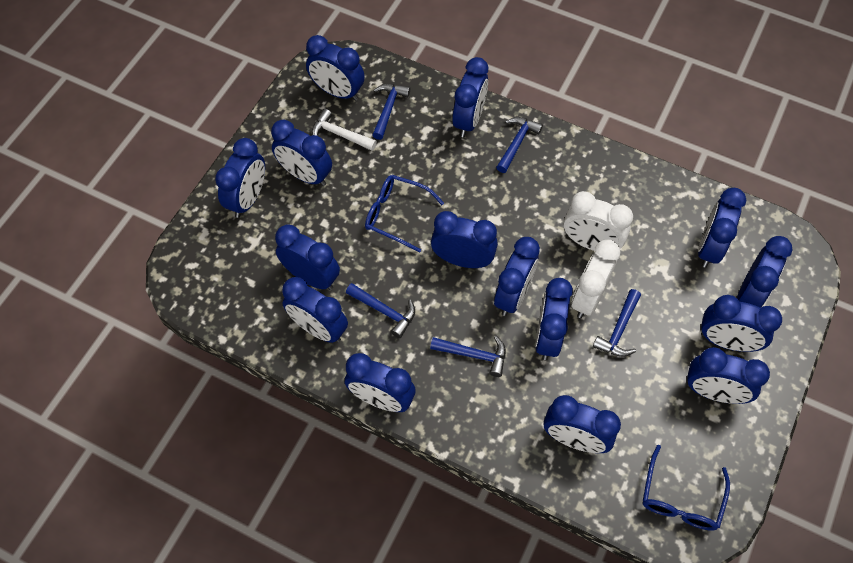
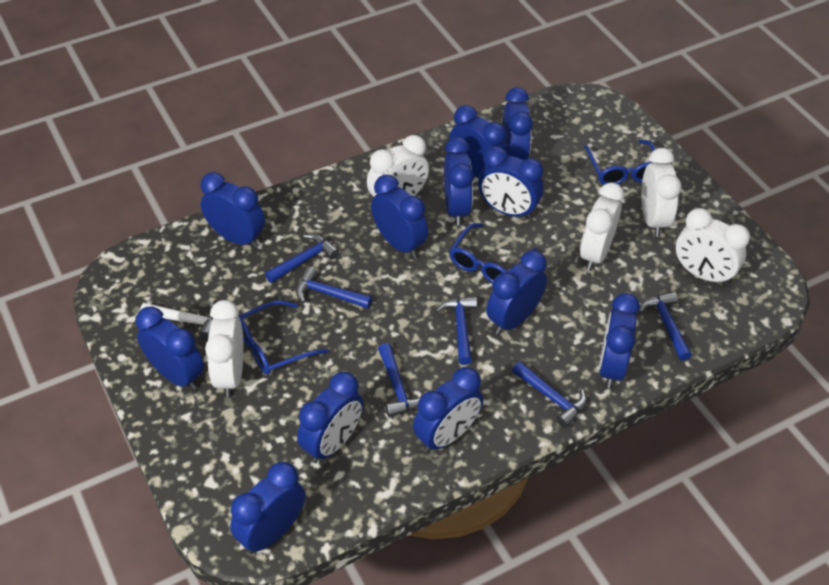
blue clock: [215,138,265,218] [271,119,332,186] [275,225,340,290] [282,277,348,343] [306,35,365,101] [345,353,416,412] [431,211,498,268] [452,57,488,137] [494,237,540,316] [535,278,573,360] [544,395,621,453] [687,347,770,404] [698,188,746,268] [701,295,782,352] [737,236,792,308] = 15 -> [136,306,204,390] [200,172,265,248] [230,462,305,554] [297,372,363,463] [371,174,428,258] [413,367,483,453] [444,137,474,225] [449,105,508,178] [478,146,543,219] [486,250,547,335] [503,87,533,160] [599,293,640,388] = 12
blue glasses: [365,175,444,253] [643,444,730,531] = 2 -> [238,300,328,375] [449,223,537,283] [584,140,656,185] = 3
blue hammer: [346,283,415,338] [372,84,410,140] [430,336,506,377] [496,117,543,173] [593,289,641,357] = 5 -> [265,234,339,283] [296,266,372,309] [378,343,426,417] [435,296,477,365] [512,361,587,427] [639,292,692,361] = 6
white clock: [564,191,633,251] [571,240,620,318] = 2 -> [205,300,244,397] [367,135,429,197] [580,182,624,271] [641,148,682,237] [676,208,750,285] = 5

